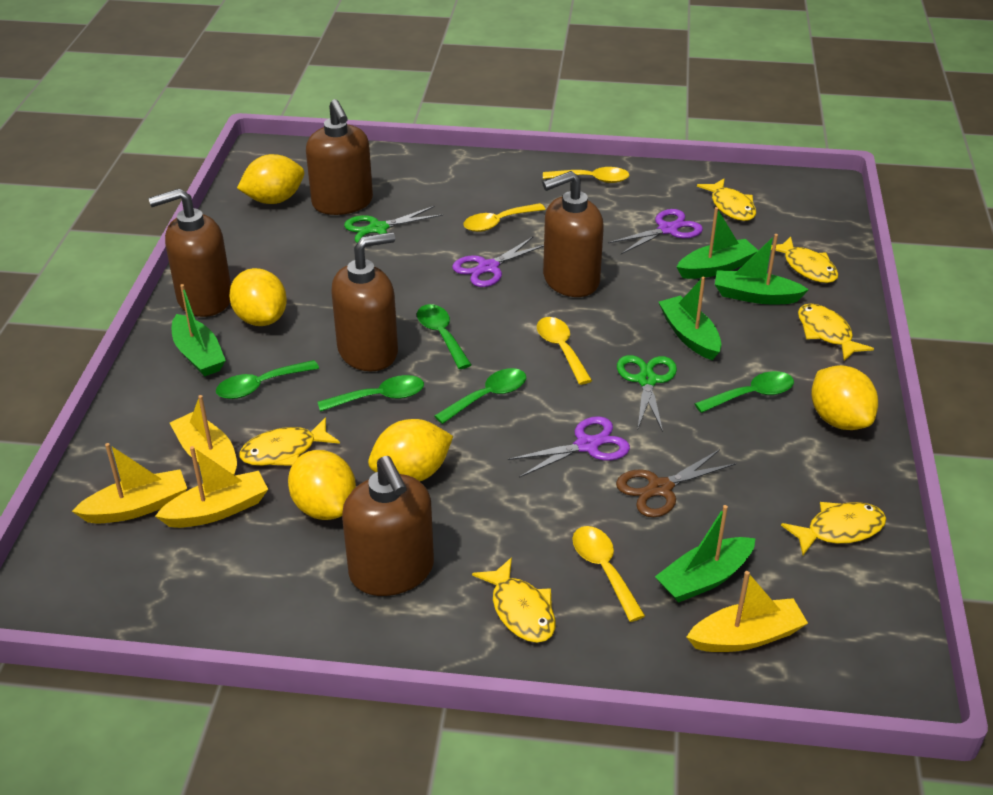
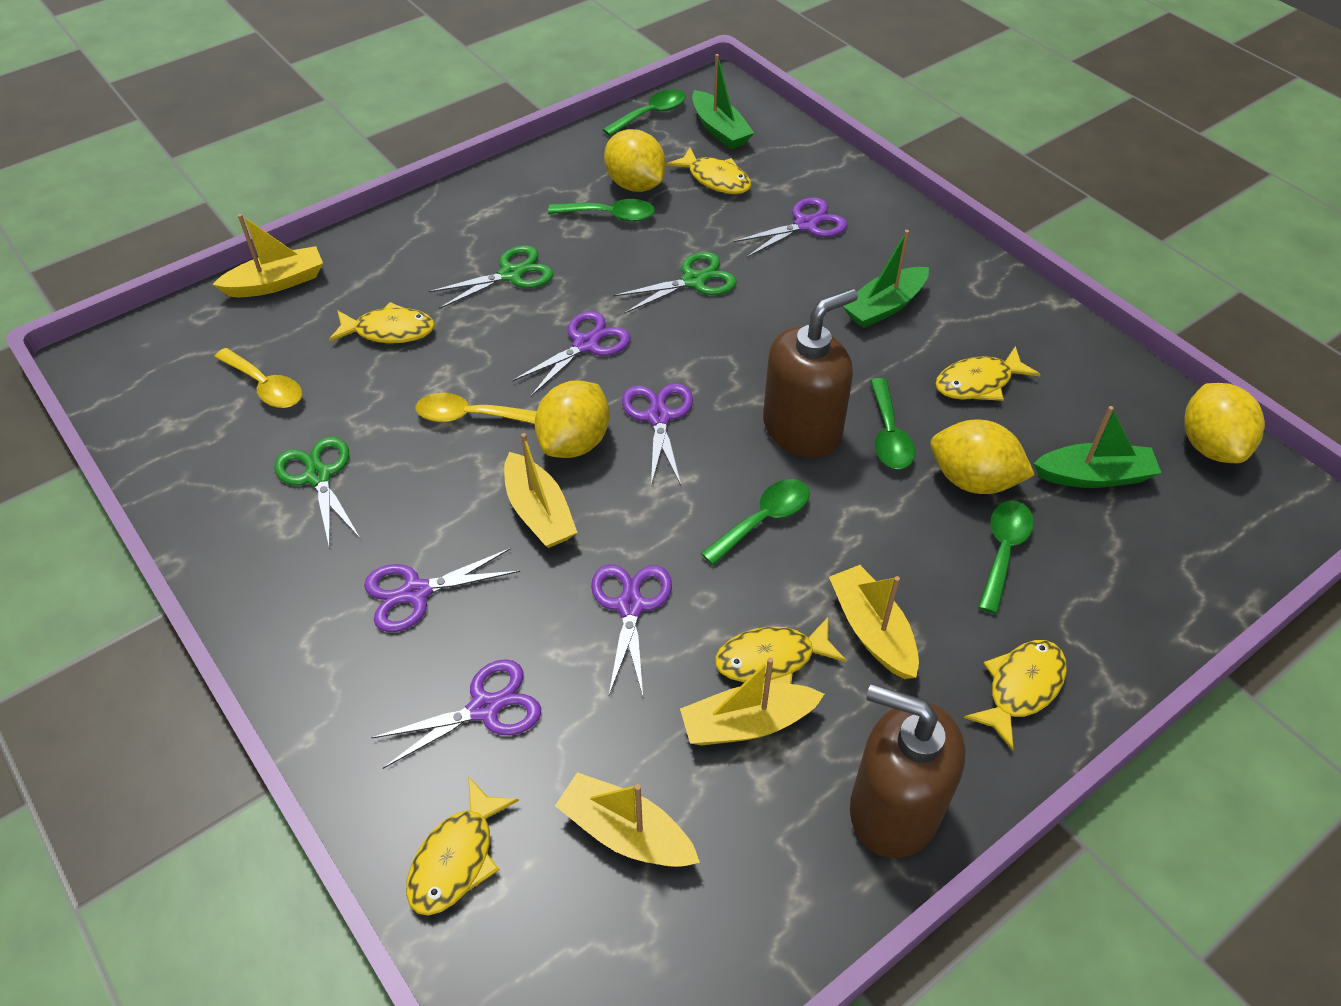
brown scissors: [616,449,736,517] = 1 -> none = 0
brown soap dispenser: [148,188,231,317] [306,99,373,215] [331,232,398,371] [342,456,434,596] [542,171,604,297] = 5 -> [763,289,858,458] [850,684,965,858] = 2
green boat: [172,284,226,376] [655,505,756,603] [659,277,721,360] [677,207,759,279] [715,234,809,304] = 5 -> [692,54,754,149] [842,230,929,328] [1033,406,1161,488] = 3
green scissors: [344,206,443,243] [617,355,677,432] = 2 -> [274,437,360,549] [429,245,553,309] [613,252,737,313] = 3
purple scissors: [452,237,544,287] [508,416,630,478] [608,209,703,254] = 3 -> [364,548,520,632] [371,659,541,769] [512,311,631,396] [591,565,672,696] [622,383,693,486] [733,197,847,257] = 6
yellow boat: [72,443,187,524] [155,446,268,528] [170,395,237,475] [687,571,808,652] = 4 -> [212,214,323,297] [504,433,578,548] [555,772,700,867] [680,657,824,745] [829,565,919,679] = 5
yellow lemon: [229,268,287,326] [237,154,304,204] [288,450,356,520] [368,419,453,481] [811,365,878,430] = 5 -> [535,380,610,458] [604,129,666,192] [931,420,1035,494] [1184,383,1265,463] = 4
yellow spoon: [463,203,546,232] [537,317,592,385] [543,167,629,183] [572,526,645,622] = 4 -> [214,348,302,408] [416,393,537,424] = 2

